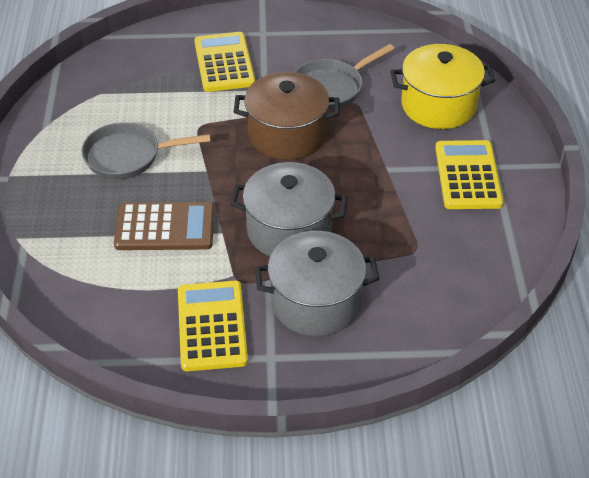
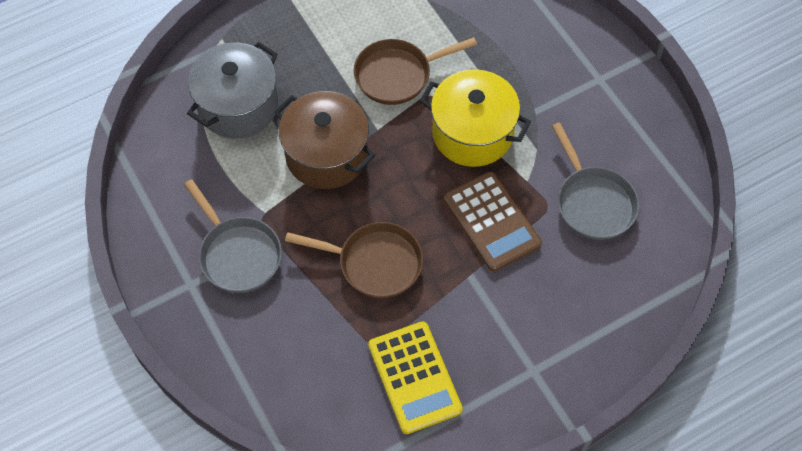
brown pan: none = 0 -> [285,222,423,298] [354,37,477,105] = 2
grey pot: [230,162,348,257] [255,231,379,336] = 2 -> [187,42,278,139] = 1
yellow calculator: [178,281,248,371] [194,32,255,92] [435,140,503,209] = 3 -> [368,321,463,434] = 1

